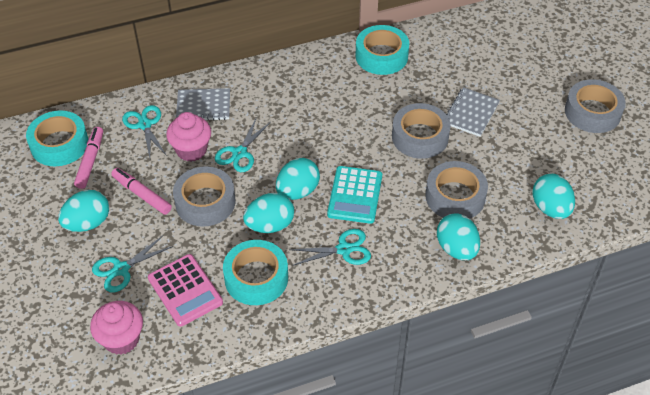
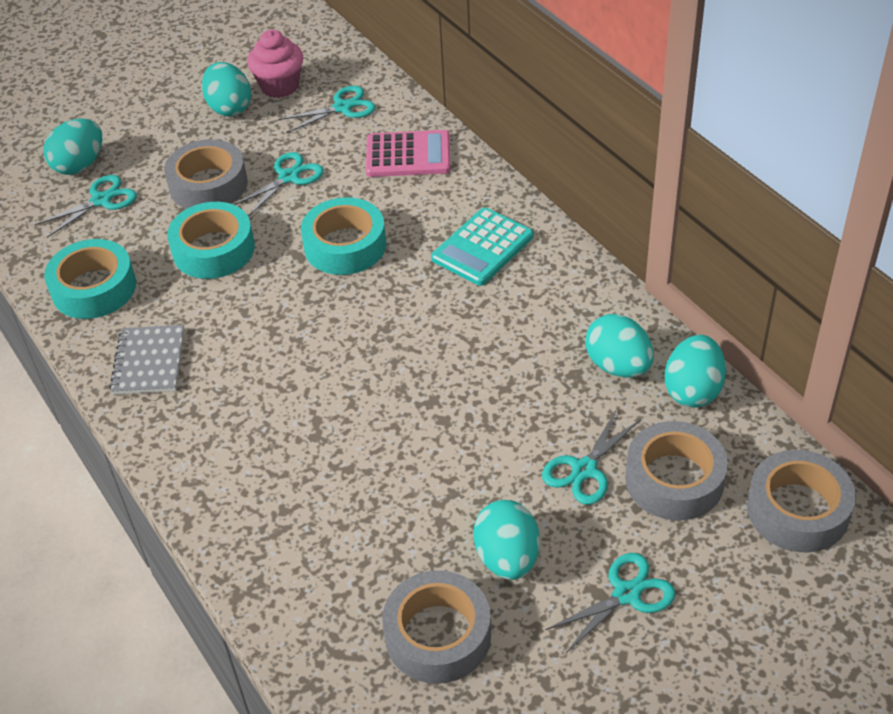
grey notebook: [176,88,230,121] [446,87,500,137] = 2 -> [109,325,185,395] = 1
pink cupcake: [90,301,143,355] [166,112,211,162] = 2 -> [247,30,303,98] = 1
pink marker: [74,127,103,189] [111,168,172,215] = 2 -> none = 0
turquoise scissors: [92,236,173,292] [122,105,167,158] [215,119,271,172] [289,229,371,266] = 4 -> [34,175,137,238] [233,152,324,217] [278,86,376,133] [542,408,641,505] [546,553,676,653] = 5

